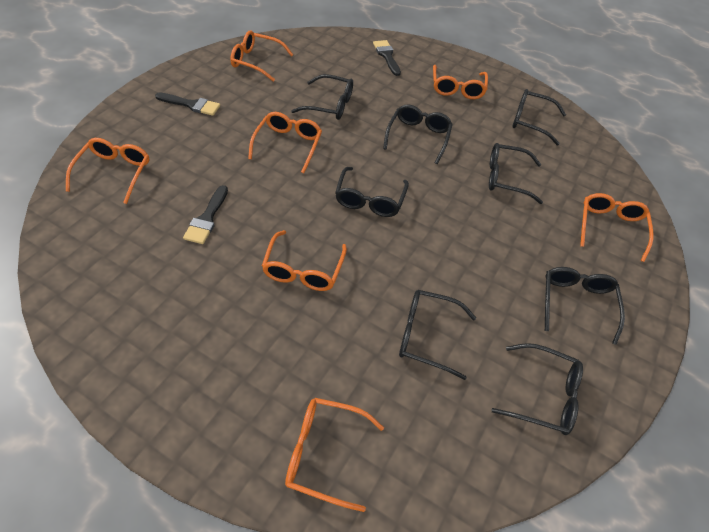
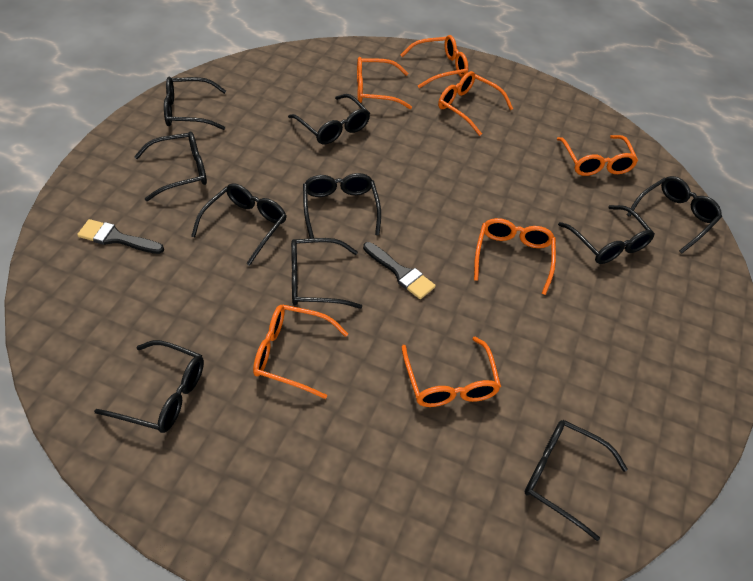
black brush: [155,92,220,116] [183,185,228,244] [373,40,401,76] = 3 -> [77,219,164,254] [363,242,436,299] = 2
black glasses: [291,74,353,120] [335,167,409,217] [383,105,453,164] [399,290,476,380] [489,143,543,204] [492,343,583,435] [512,89,566,145] [545,267,625,345] = 8 -> [94,340,204,433] [134,132,207,201] [164,77,226,130] [191,183,286,266] [288,94,370,144] [291,238,362,309] [303,173,381,238] [525,420,628,541] [558,205,655,264] [627,176,722,254] = 10

